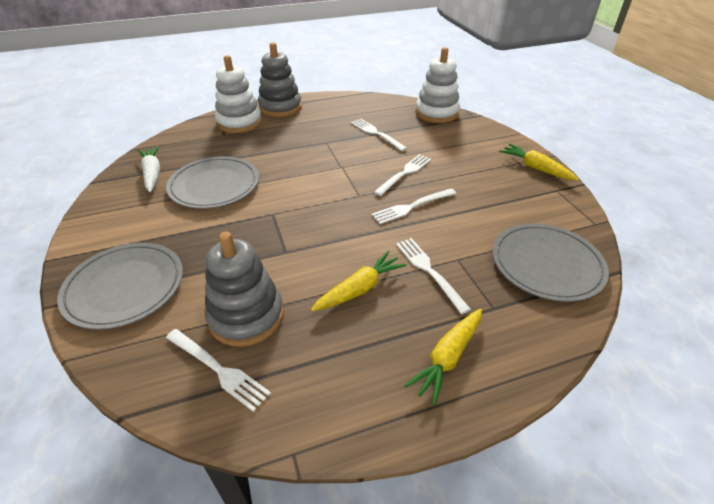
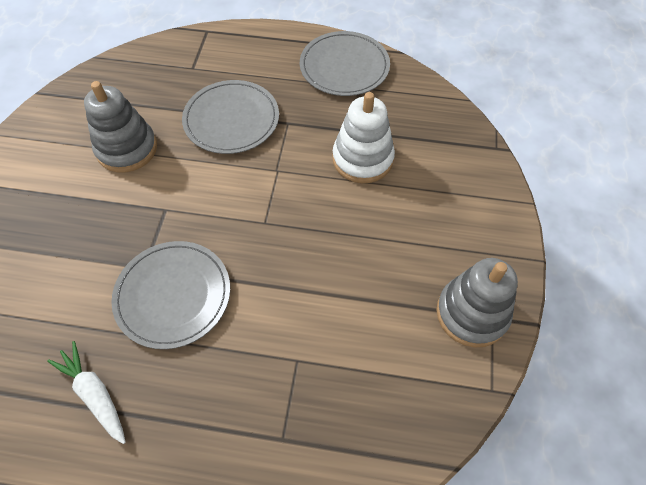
white fork: [166,329,271,412] [351,119,408,151] [372,188,456,224] [374,154,431,196] [396,238,471,314] = 5 -> none = 0
white stacking toy: [215,55,262,133] [415,47,460,123] = 2 -> [332,92,395,183] = 1
yellow carrot: [311,251,407,311] [404,309,482,406] [499,144,579,181] = 3 -> none = 0

